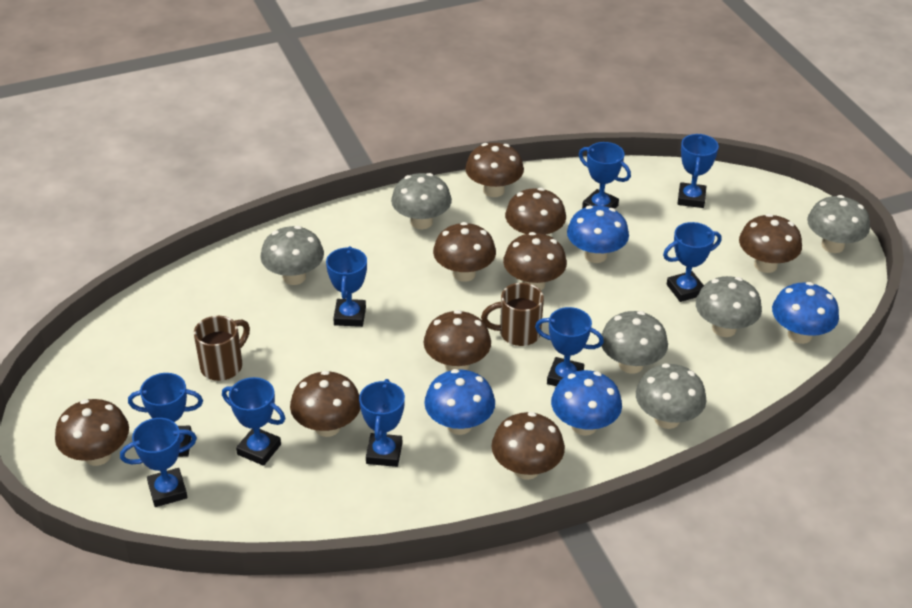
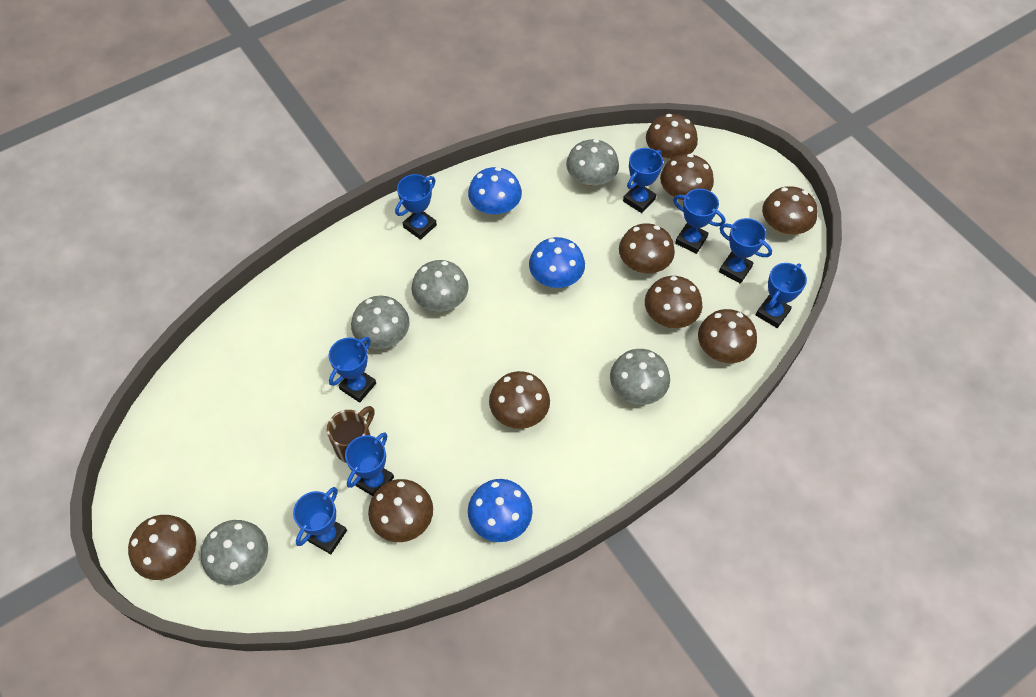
blue mushroom: [424,369,495,435] [551,370,622,436] [567,205,629,263] [772,282,839,344] = 4 -> [468,167,522,217] [468,479,533,542] [529,237,585,288] = 3
blue trophy: [120,418,197,507] [128,373,203,457] [222,377,285,466] [326,246,367,327] [359,379,405,467] [535,307,604,386] [579,142,631,209] [663,222,722,302] [678,134,719,208] = 9 -> [293,487,347,554] [328,337,376,402] [345,432,394,496] [395,174,437,240] [623,148,663,213] [673,189,725,254] [719,218,772,284] [756,263,807,328] = 8
brown mug: [194,316,250,381] [481,283,544,346] = 2 -> [327,406,375,463] = 1
grey mushroom: [261,226,324,285] [391,173,452,229] [601,311,668,374] [636,363,706,429] [696,276,762,337] [807,195,870,253] = 6 -> [201,520,268,585] [351,296,410,349] [411,260,469,312] [566,139,619,188] [610,349,670,405] = 5

